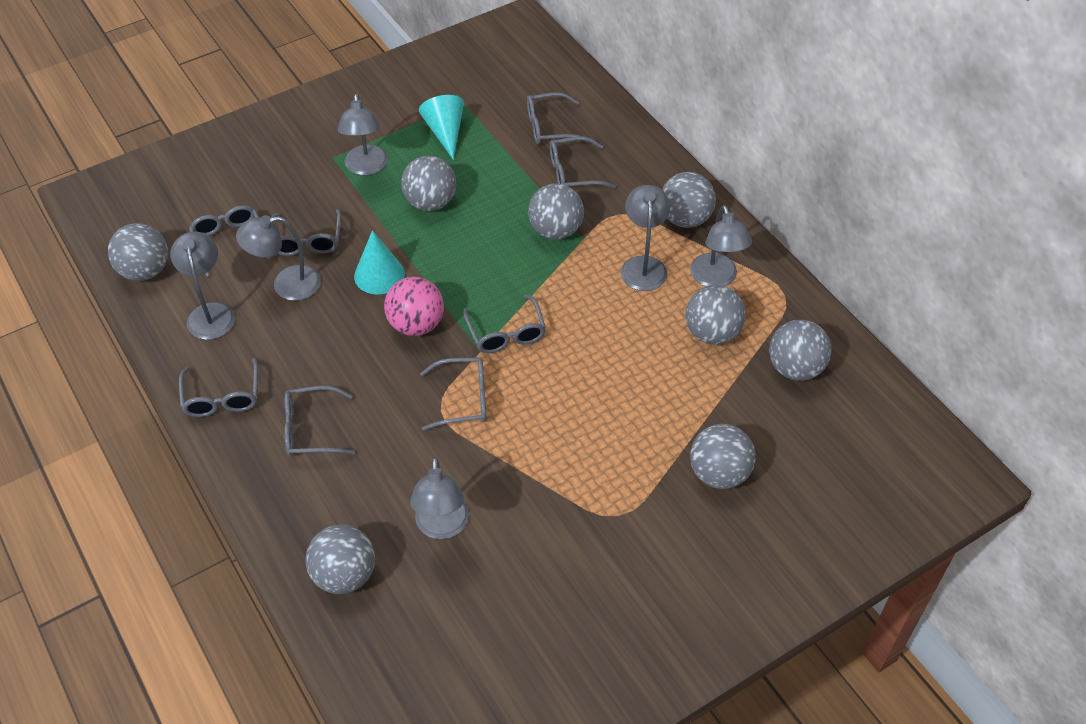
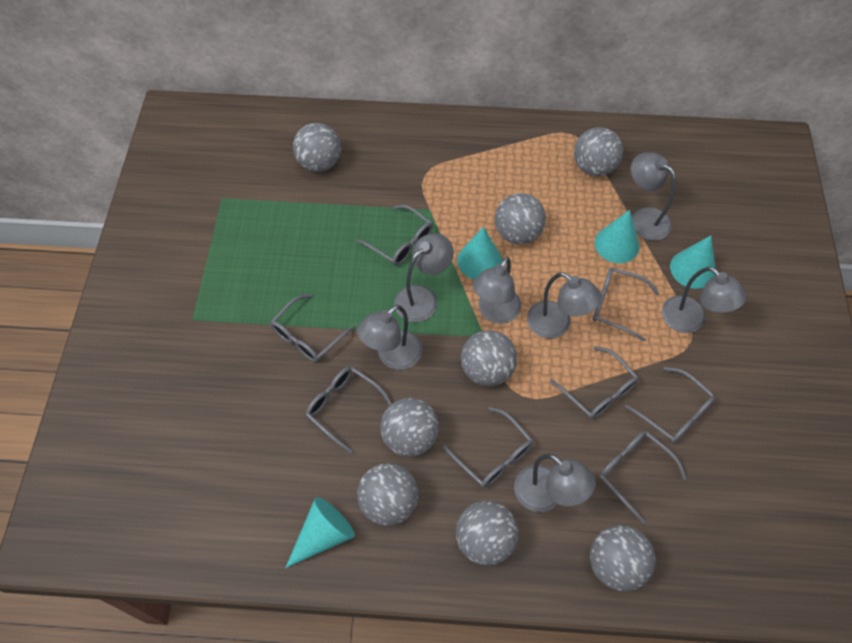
grey lamp: [170,232,235,340] [236,215,321,301] [338,93,388,175] [410,457,469,539] [621,185,670,291] [690,205,752,287] = 6 -> [357,305,422,370] [394,233,454,322] [473,257,521,324] [514,454,596,512] [527,272,602,338] [631,153,676,241] [662,266,747,333] = 7
pink ball: [384,277,444,336] = 1 -> none = 0
turquoise cone: [354,230,405,295] [419,95,464,160] = 2 -> [285,497,355,568] [457,227,502,280] [595,210,639,263] [670,236,716,289] = 4

